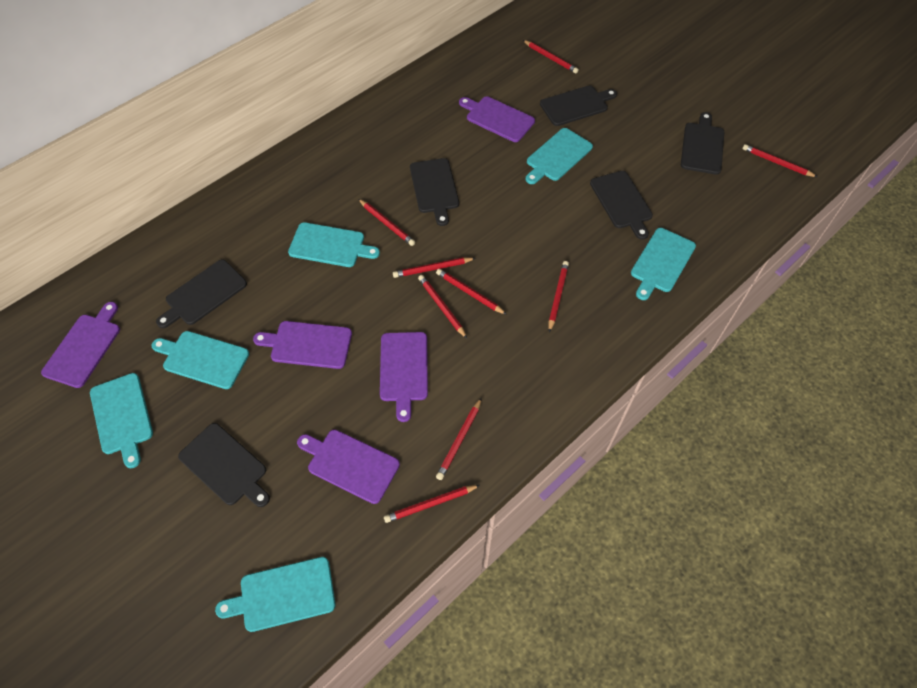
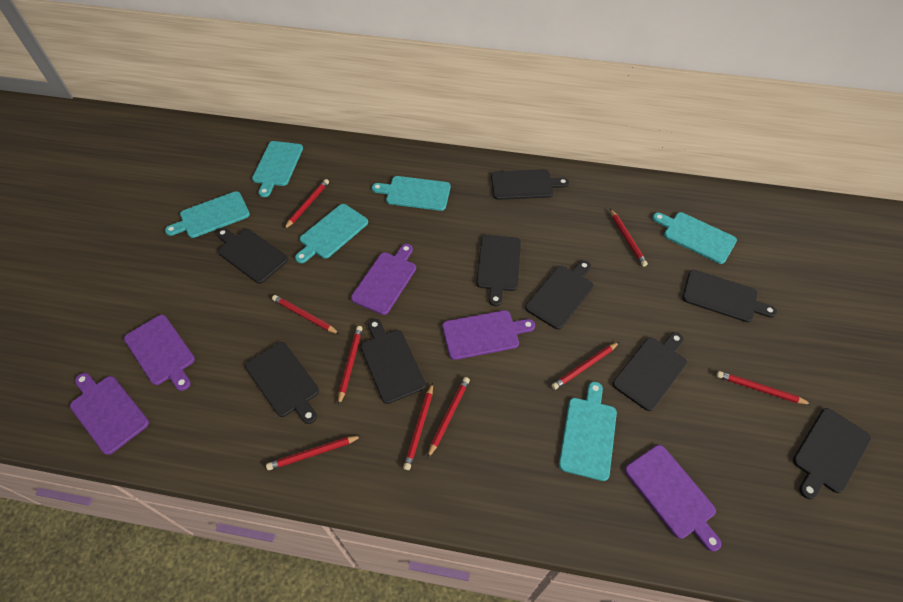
black cutting board: [156,259,247,328] [178,423,270,507] [410,158,459,226] [540,85,617,126] [590,171,653,240] [681,112,724,175] = 6 -> [216,228,288,284] [245,342,319,424] [360,319,426,404] [476,235,521,306] [491,169,569,200] [525,260,593,329] [613,332,687,411] [682,270,777,322] [793,408,871,500] = 9

